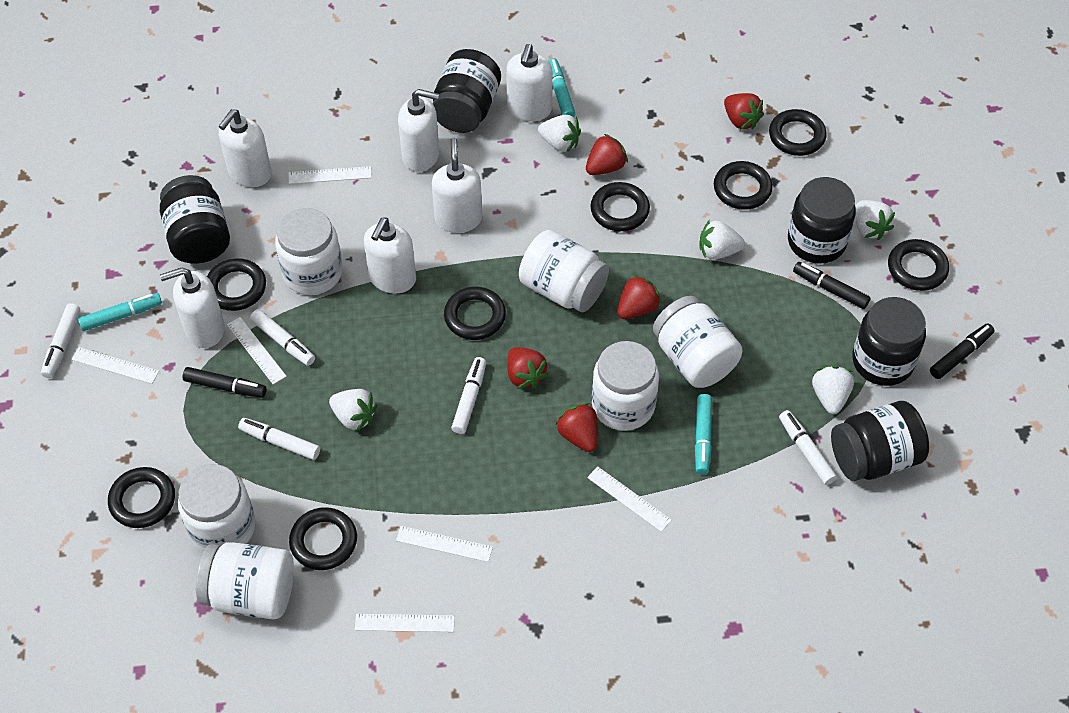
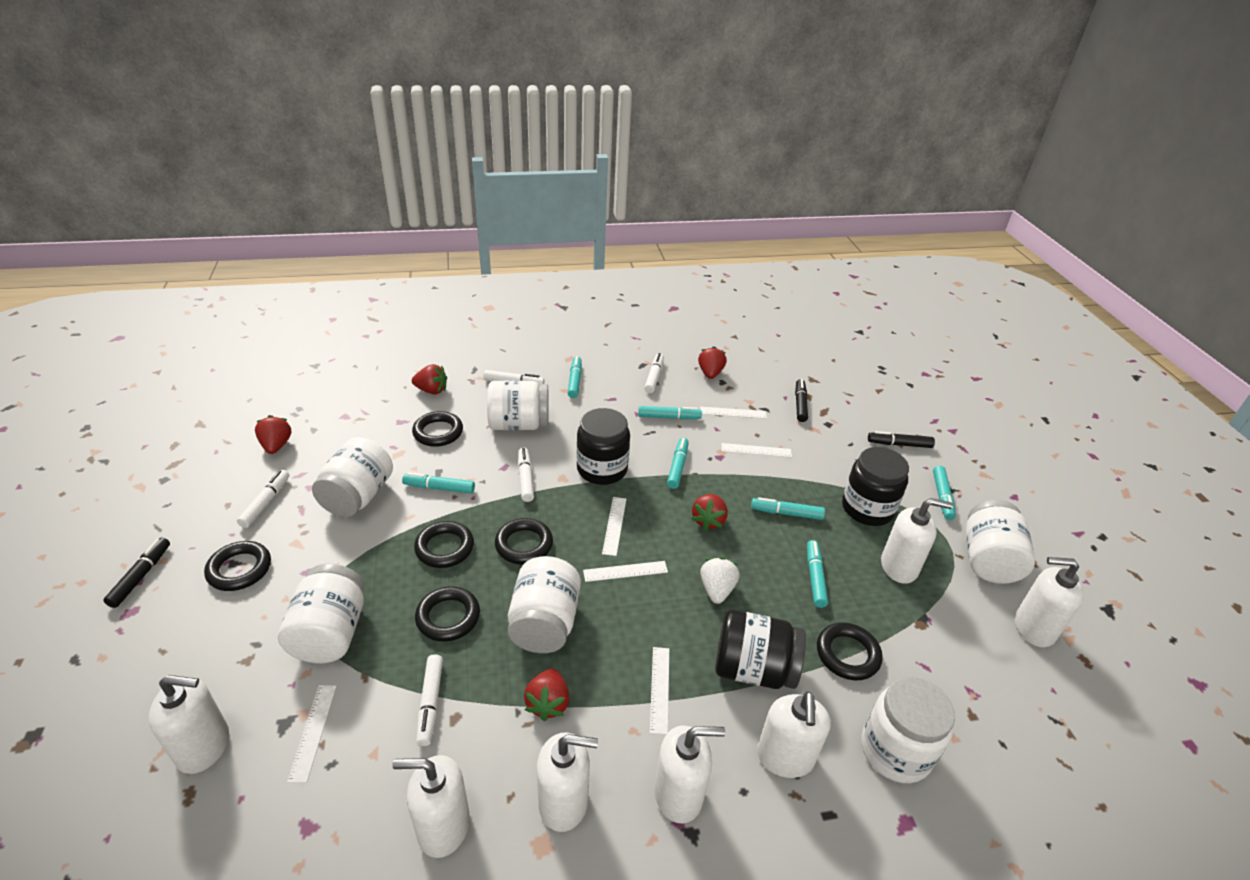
black jar: [160,175,230,264] [433,49,501,133] [788,177,856,264] [831,401,929,481] [852,297,926,386] = 5 -> [576,408,630,485] [715,609,806,689] [842,447,909,526] = 3
black ring: [108,467,175,528] [207,258,266,311] [289,507,357,570] [444,287,506,340] [591,182,650,231] [714,161,773,210] [769,109,827,156] [888,239,949,291] = 8 -> [204,541,271,591] [412,411,463,447] [414,521,474,568] [415,586,480,642] [495,518,553,564] [817,622,883,680] = 6
turquoise marker: [78,293,162,331] [548,58,575,117] [695,394,712,474] = 3 -> [402,473,475,494] [568,356,582,398] [638,406,702,420] [667,438,689,489] [751,497,825,520] [807,540,828,608] [933,466,956,520] = 7
white soap dispenser: [160,268,225,348] [219,109,272,187] [364,217,416,294] [398,89,439,172] [432,138,482,233] [506,44,553,121] = 6 -> [148,675,229,774] [392,755,470,858] [537,732,598,832] [654,725,725,823] [757,691,831,778] [881,498,953,584] [1015,557,1084,647] = 7
white strawberry: [329,389,377,431] [538,115,581,153] [699,220,745,260] [812,366,854,414] [855,200,895,240] = 5 -> [700,557,740,604] = 1

